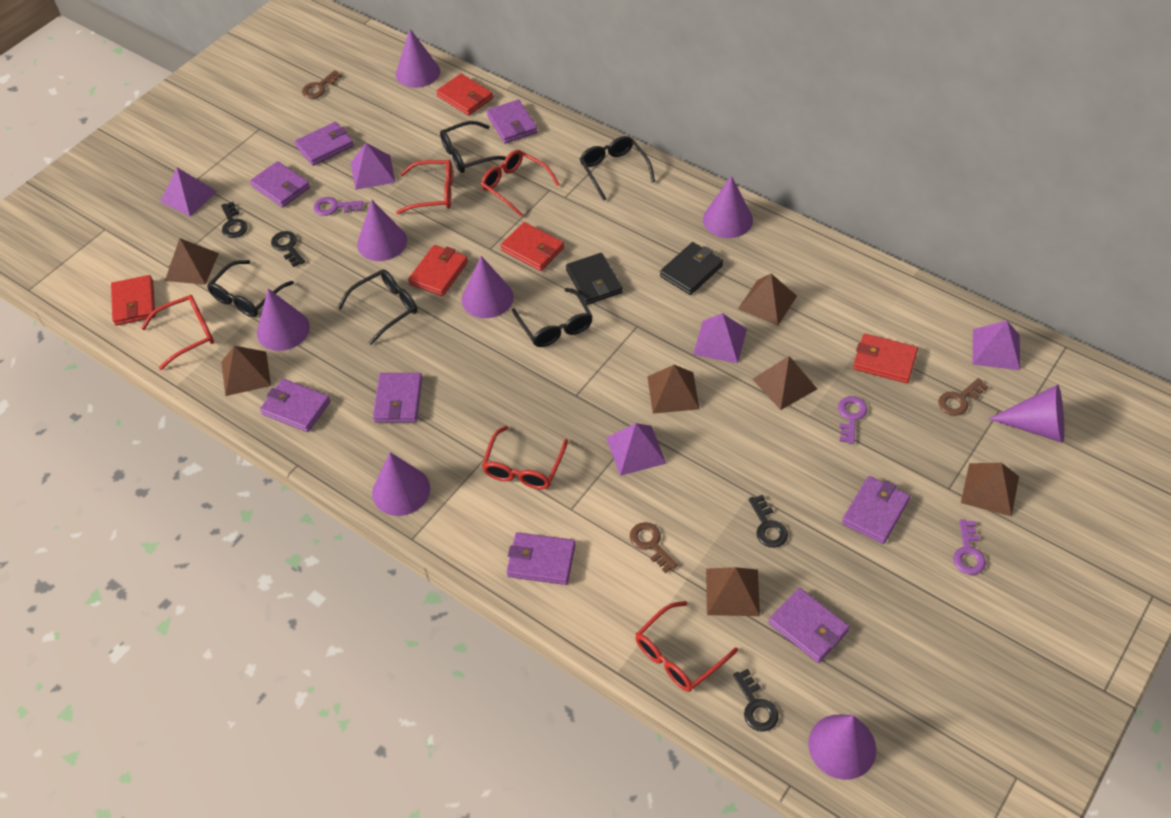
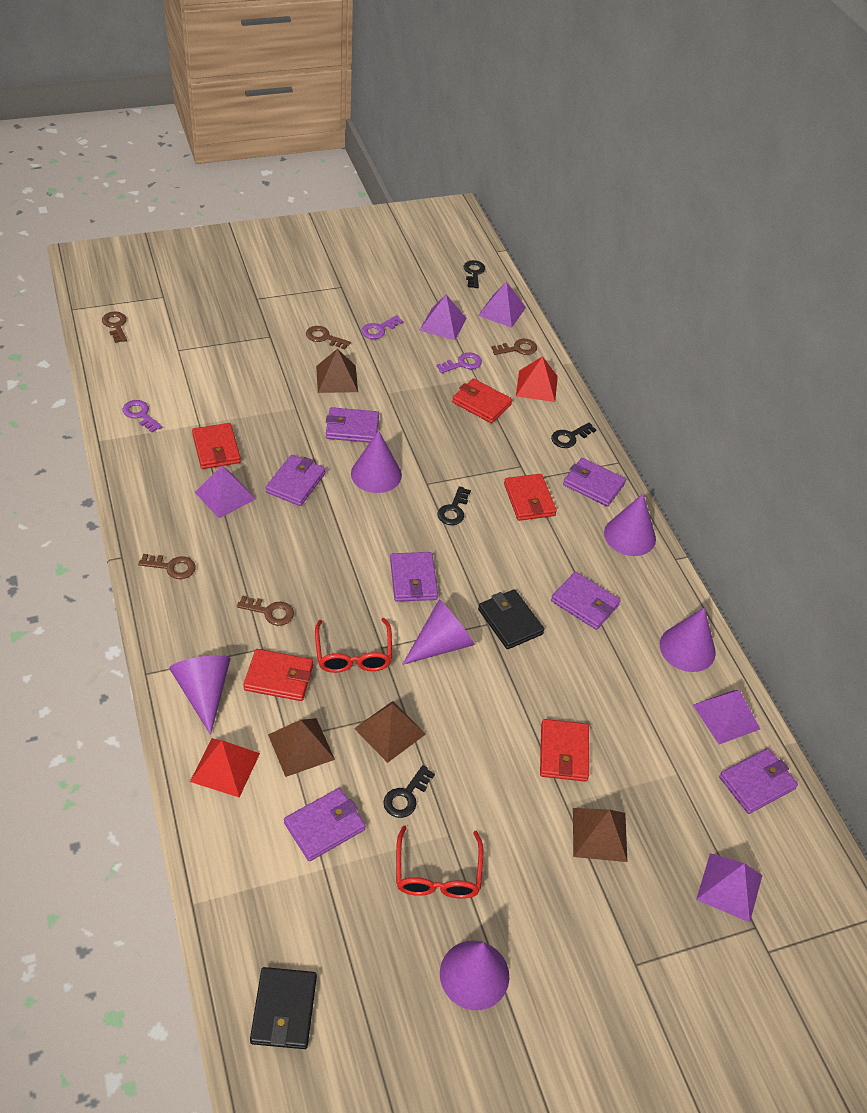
black glasses: [207,260,294,317] [338,269,417,345] [440,121,506,173] [512,288,593,347] [580,136,655,200] = 5 -> none = 0
brown key: [302,70,342,99] [630,522,678,573] [938,378,988,416] = 3 -> [102,312,127,343] [138,554,196,579] [237,596,294,626] [306,326,351,349] [491,339,537,355] = 5
brown pyramid: [165,238,219,285] [221,346,271,396] [647,365,699,414] [706,567,760,616] [738,274,797,326] [752,356,817,410] [961,463,1019,517] = 7 -> [268,718,335,777] [316,349,358,393] [354,701,426,763] [573,808,628,862] = 4
purple cone: [257,289,310,351] [357,200,407,261] [372,452,430,516] [396,29,440,88] [462,256,514,318] [703,176,753,238] [808,715,876,780] [989,385,1064,443] = 8 -> [169,655,230,735] [351,430,402,493] [402,599,475,665] [440,941,509,1010] [604,494,656,556] [660,608,716,672] = 6
purple wallet: [250,161,310,207] [260,379,331,432] [295,122,354,166] [373,373,422,423] [487,100,538,143] [506,532,576,585] [769,588,850,663] [842,476,910,544] = 8 -> [266,455,326,506] [284,788,366,861] [326,407,379,443] [390,552,438,602] [551,572,621,630] [563,458,626,507] [719,748,798,814] = 7
red glasses: [141,295,214,370] [396,160,453,215] [481,150,560,217] [482,426,568,489] [635,601,738,692] = 5 -> [315,618,392,673] [396,825,483,899] = 2
red pyramid: none = 0 -> [190,738,260,797] [516,356,558,402] = 2

